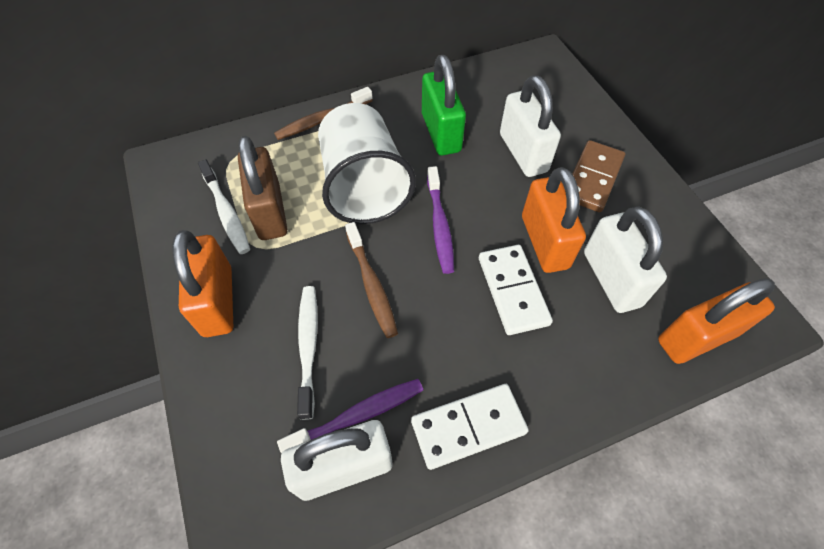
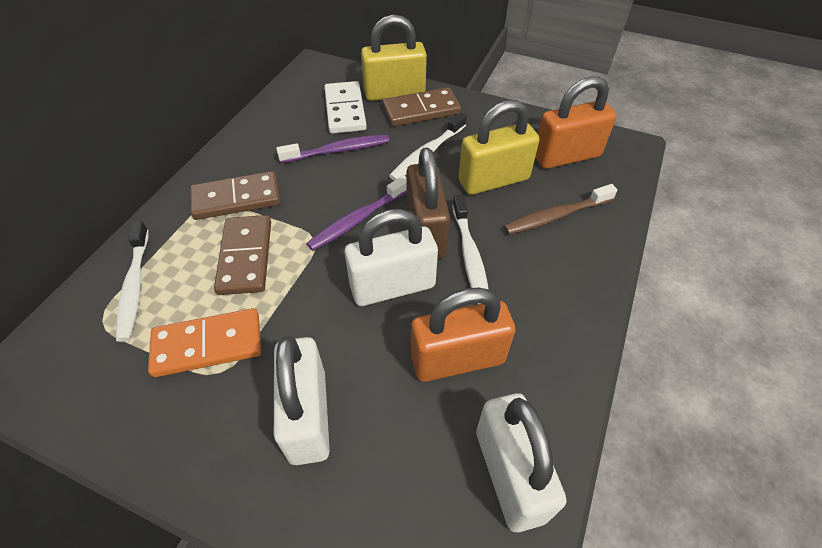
brown domino: [573,140,625,213] = 1 -> [190,171,280,220] [214,215,271,295] [382,87,461,126] = 3
brown toothbrush: [274,87,373,140] [345,222,398,338] = 2 -> [503,184,617,235] = 1
green padlock: [422,55,466,156] = 1 -> none = 0
orange domino: none = 0 -> [148,308,261,377] = 1
orange padlock: [172,230,233,337] [522,167,586,273] [658,278,775,364] = 3 -> [411,287,516,382] [535,76,617,169] = 2
white cup: [318,103,416,224] = 1 -> none = 0
white domino: [411,384,529,470] [479,245,553,335] = 2 -> [324,81,367,134] = 1
white toothbrush: [198,159,250,254] [297,286,318,420] = 2 -> [116,221,149,342] [389,112,467,181] [452,195,489,304] = 3
yellow padlock: none = 0 -> [361,15,427,101] [459,100,540,195] = 2

